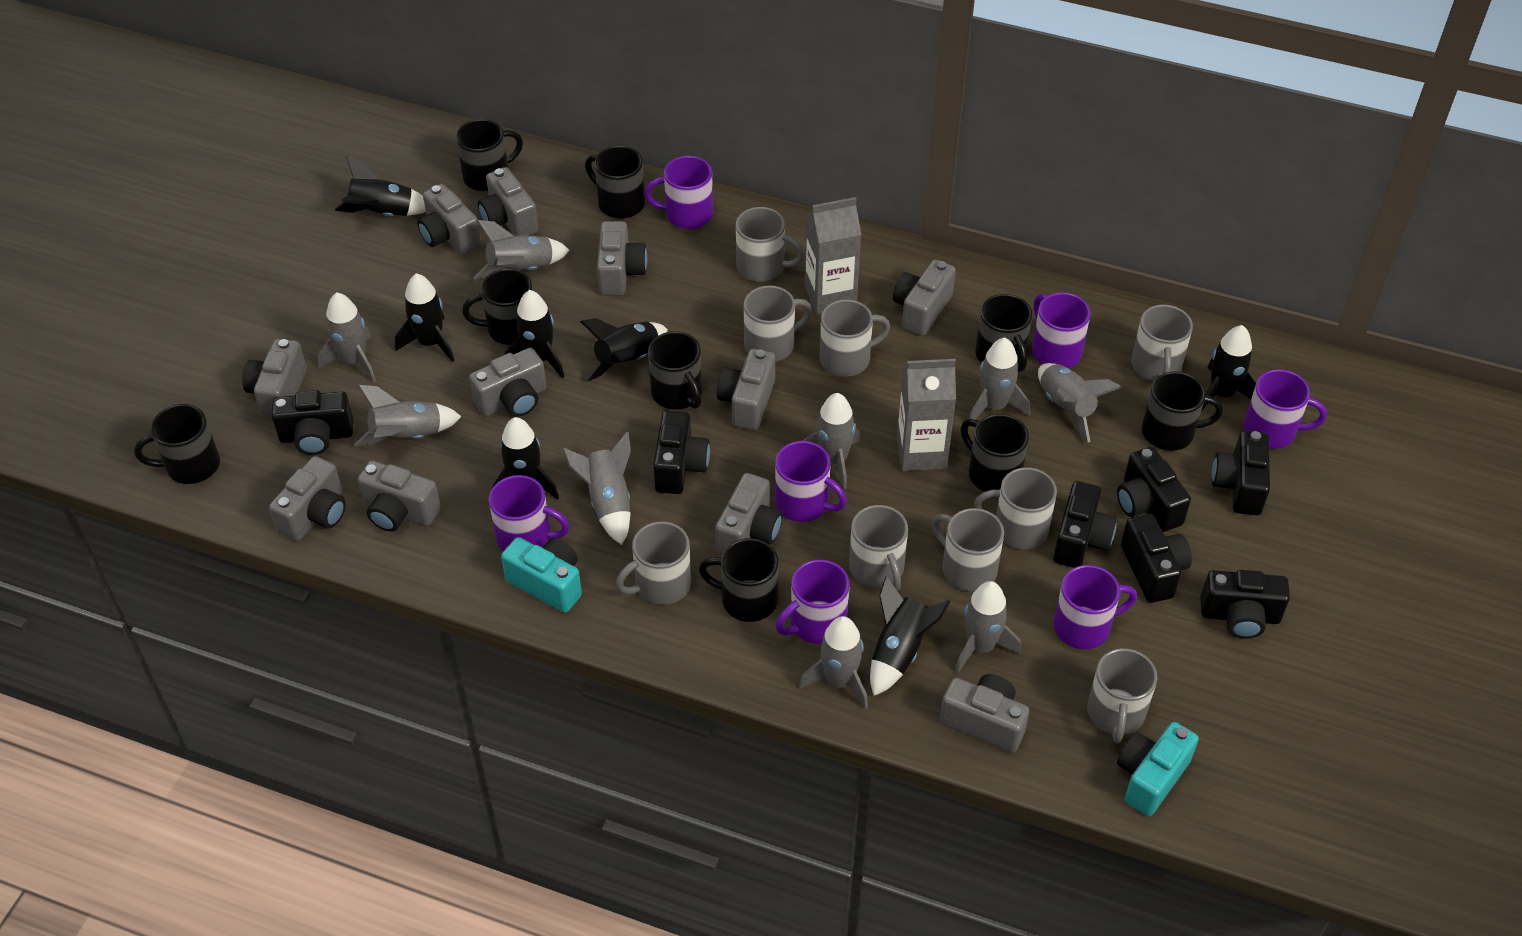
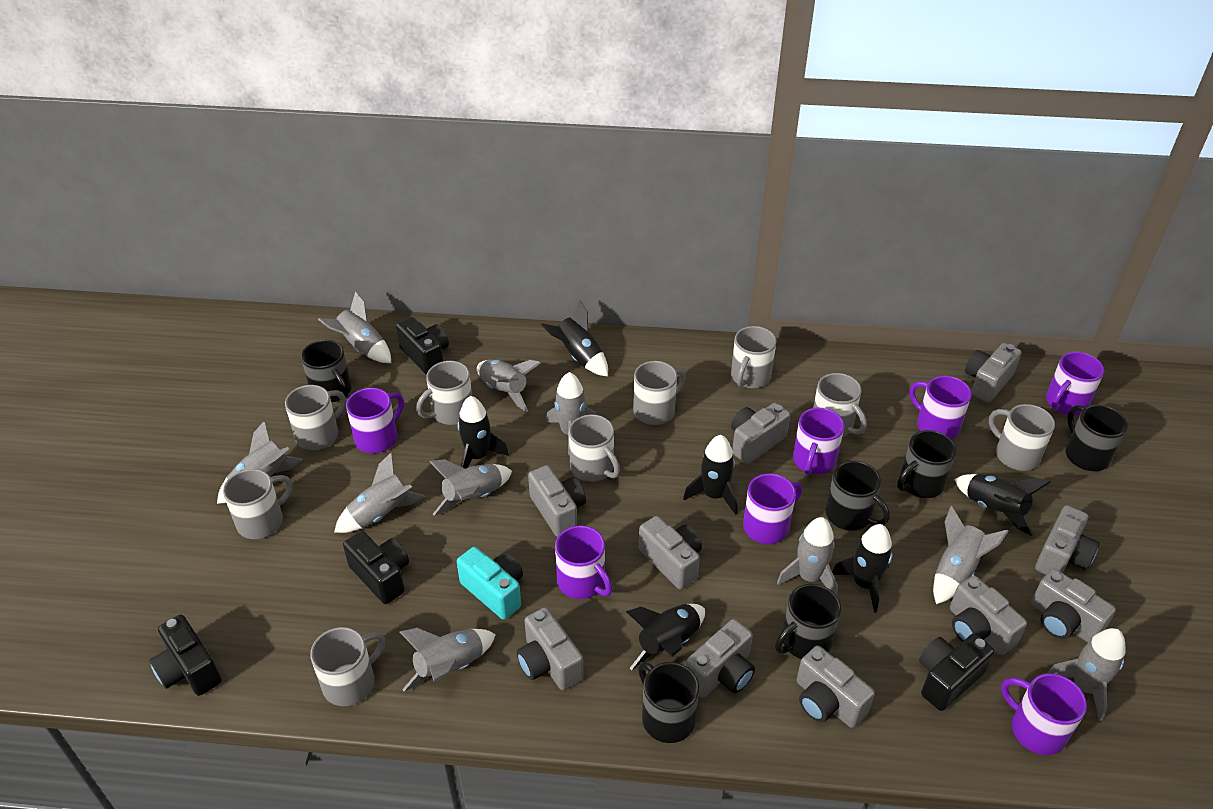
black camera: [272,390,353,455] [653,411,710,494] [1053,481,1117,568] [1117,447,1191,532] [1121,514,1192,603] [1200,570,1290,639] [1212,431,1270,515] = 7 -> [149,615,222,696] [343,531,409,604] [396,317,449,375] [919,634,994,711] = 4
black mug: [134,404,220,484] [456,119,523,191] [462,269,533,345] [585,146,645,219] [648,331,702,409] [699,538,779,622] [961,414,1029,492] [975,294,1032,372] [1142,371,1223,451] = 9 -> [301,340,352,403] [638,662,699,743] [775,584,841,659] [826,461,890,531] [897,430,956,498] [1065,405,1128,471] = 6
black rocket: [335,155,426,216] [395,273,455,362] [492,417,559,500] [504,290,565,378] [580,318,668,382] [870,576,951,696] [1201,325,1256,411] = 7 -> [457,396,509,469] [541,300,608,376] [626,604,705,671] [683,435,737,515] [832,524,892,613] [954,474,1051,536] = 6
grey camera: [242,339,307,418] [269,456,346,541] [358,461,441,532] [417,184,482,255] [469,348,547,417] [478,167,539,236] [597,221,647,296] [715,473,783,554] [717,349,775,430] [893,260,956,336] [940,674,1029,753] = 11 -> [517,607,584,690] [528,465,586,537] [639,516,702,590] [686,619,755,698] [731,403,790,464] [797,646,875,728] [950,576,1027,655] [965,343,1022,403] [1031,569,1116,643] [1035,505,1099,575] = 10
grey carton: [805,197,861,315] [897,359,956,471] = 2 -> none = 0
grey rocket: [318,292,376,382] [354,385,462,446] [473,220,570,279] [562,432,631,545] [799,616,868,709] [802,393,860,490] [955,581,1021,673] [969,337,1030,420] [1038,363,1121,442] = 9 -> [217,420,303,504] [318,291,391,363] [334,453,425,533] [400,628,496,692] [430,459,512,516] [477,359,541,412] [546,372,597,455] [777,517,838,596] [933,506,1009,604] [1047,628,1126,721] = 10
turquoise camera: [501,537,582,613] [1117,722,1199,816] = 2 -> [457,547,523,620] = 1

